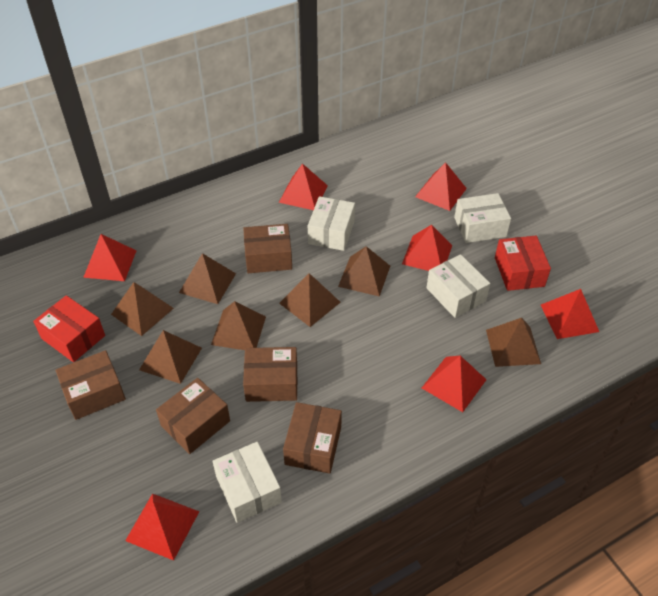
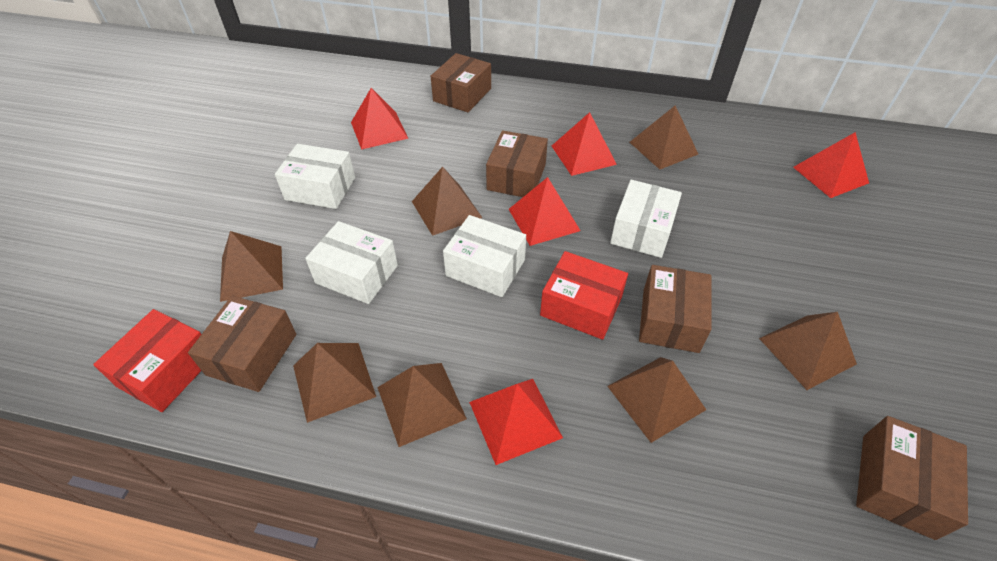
red pyramid: [83,234,136,281] [125,493,199,561] [279,163,328,210] [402,225,452,271] [415,162,467,211] [422,356,486,412] [541,289,599,339] = 7 -> [351,88,408,150] [469,379,563,465] [509,177,581,246] [552,112,617,176] [793,132,869,198] = 5

